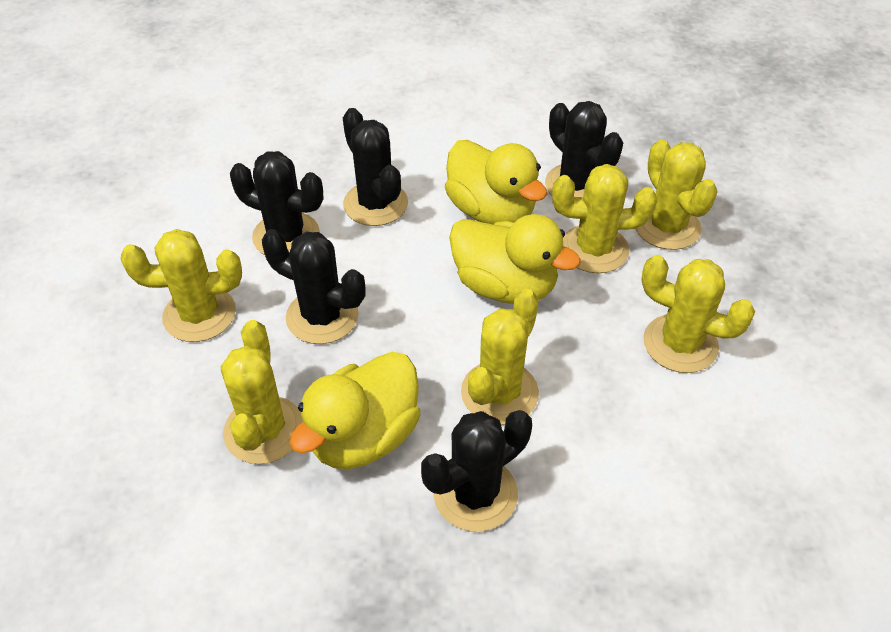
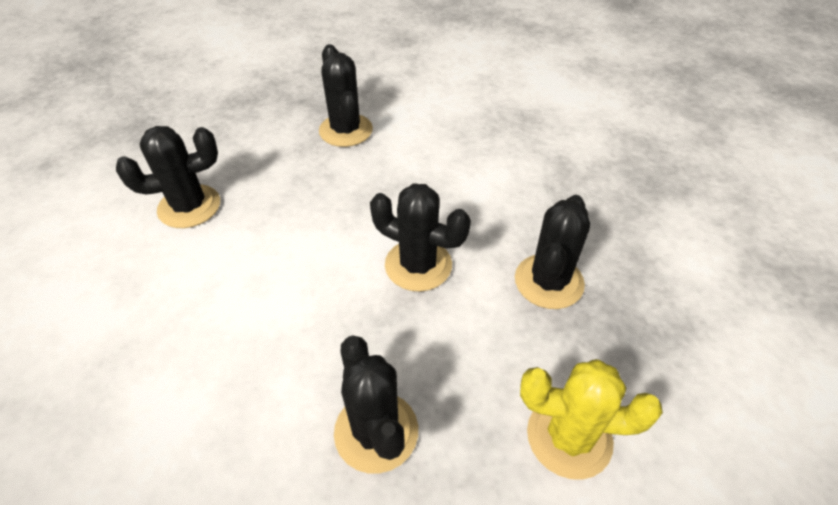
yellow cactus: [121,229,242,342] [221,320,304,464] [461,289,539,425] [552,164,657,273] [636,139,718,250] [641,255,755,373] = 6 -> [520,359,663,480] = 1
yellow duck: [289,352,421,469] [445,140,547,225] [449,214,581,304] = 3 -> none = 0

